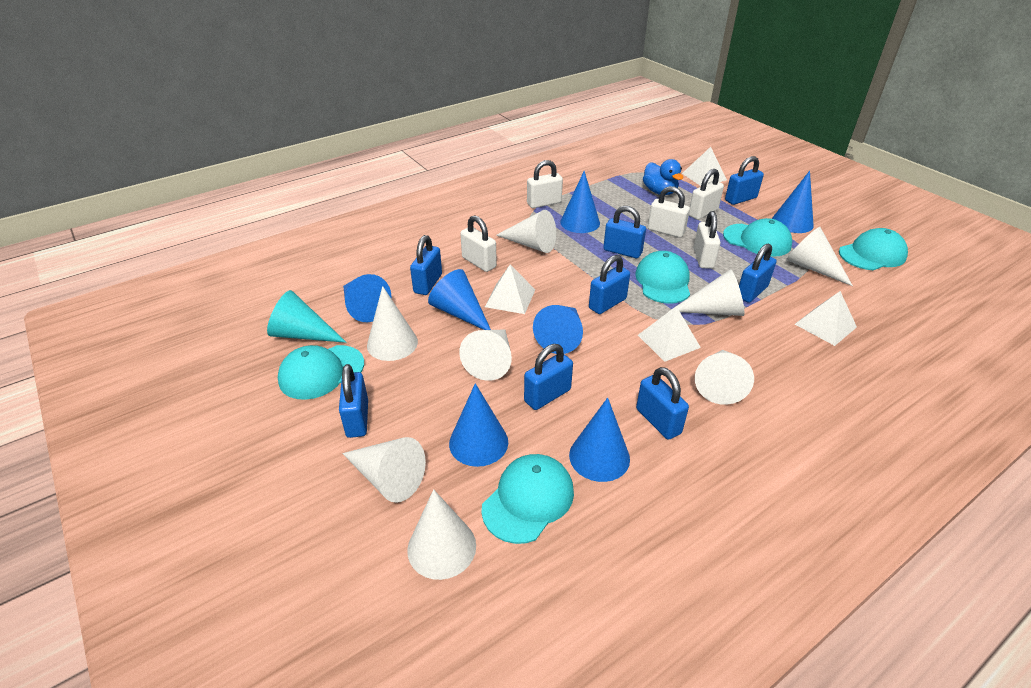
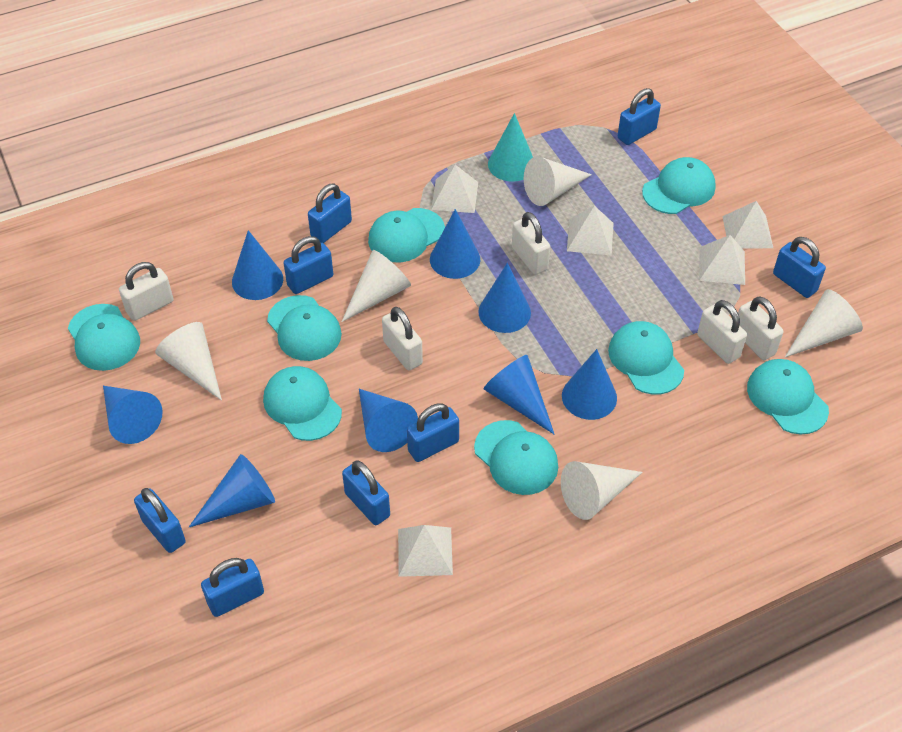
blue cone: [343,274,391,322] [428,269,491,330] [449,383,508,467] [533,305,583,354] [560,171,600,233] [569,398,630,482] [772,171,814,233] = 7 -> [103,386,163,444] [189,454,275,527] [232,230,283,300] [359,389,418,452] [430,209,480,279] [478,263,531,333] [484,355,554,434] [562,349,617,420] = 8
blue duck: [643,159,683,195] = 1 -> none = 0
turquoise cap: [278,345,364,400] [482,454,574,544] [635,251,690,304] [723,218,792,257] [839,228,908,270] = 5 -> [68,304,140,371] [263,366,342,441] [267,295,342,361] [368,208,445,262] [474,420,558,495] [608,321,684,395] [642,157,716,214] [747,359,829,435] = 8
white cone: [342,437,426,503] [367,286,418,361] [407,489,476,580] [459,329,512,381] [496,210,556,253] [670,269,744,316] [695,350,754,405] [786,227,853,286] = 8 -> [155,322,222,401] [342,250,411,322] [524,156,592,206] [561,461,642,520] [785,289,863,357] = 5
white pyramid: [485,264,535,314] [638,306,701,362] [682,147,727,186] [795,291,857,346] = 4 -> [398,525,453,577] [431,165,478,213] [567,206,614,255] [699,235,745,285] [722,201,773,249] = 5

